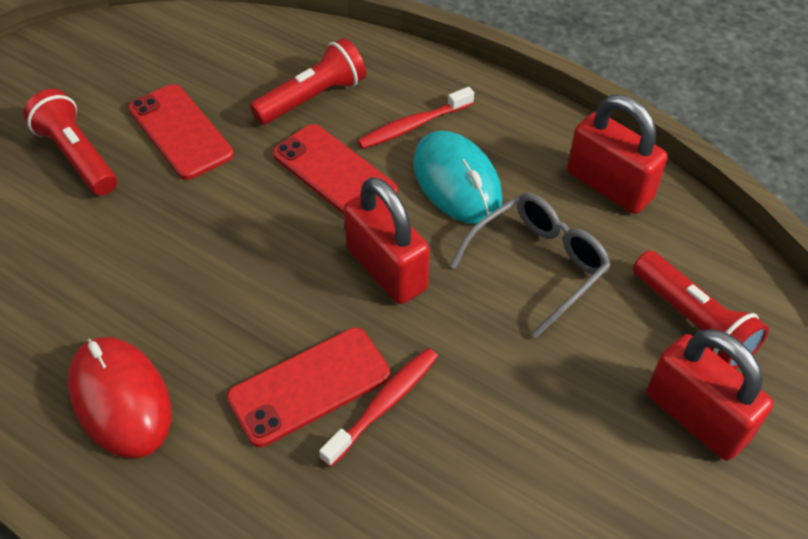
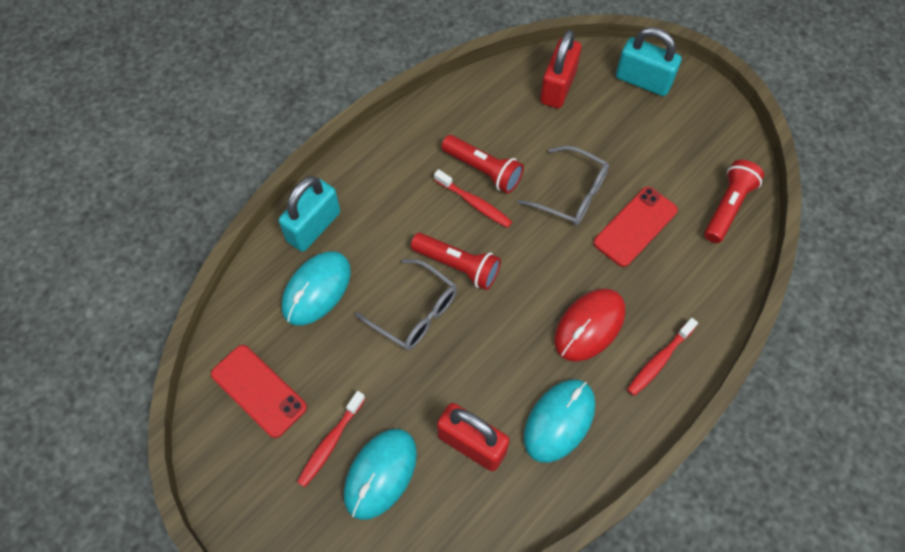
grey glasses: [450,193,611,338] = 1 -> [355,259,457,350] [517,146,609,226] = 2
red padlock: [344,177,430,304] [567,95,668,214] [647,329,773,460] = 3 -> [437,403,510,471] [540,30,581,109] = 2
red phone: [128,84,234,180] [227,327,390,447] [273,124,398,214] = 3 -> [211,345,307,438] [593,187,678,267] = 2
red toothbrush: [319,348,438,467] [358,87,474,149] = 2 -> [297,391,365,487] [434,169,512,228] [627,318,698,396] = 3
turquoise mouse: [413,130,503,224] = 1 -> [282,251,351,326] [344,429,417,520] [524,379,595,463] = 3
turquoise padlock: none = 0 -> [279,176,340,252] [616,27,682,96] = 2

